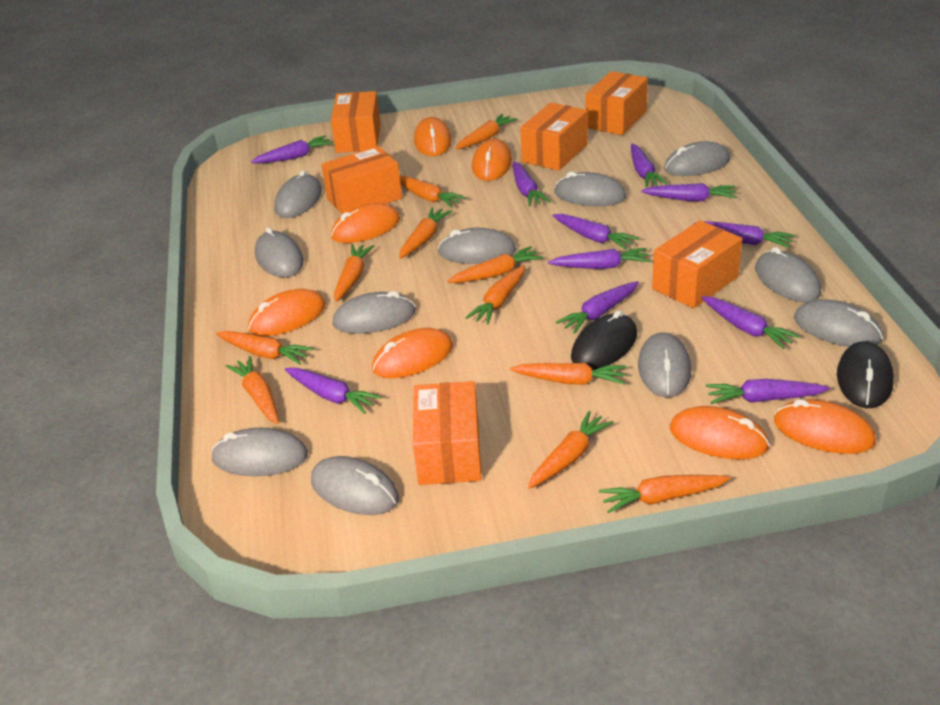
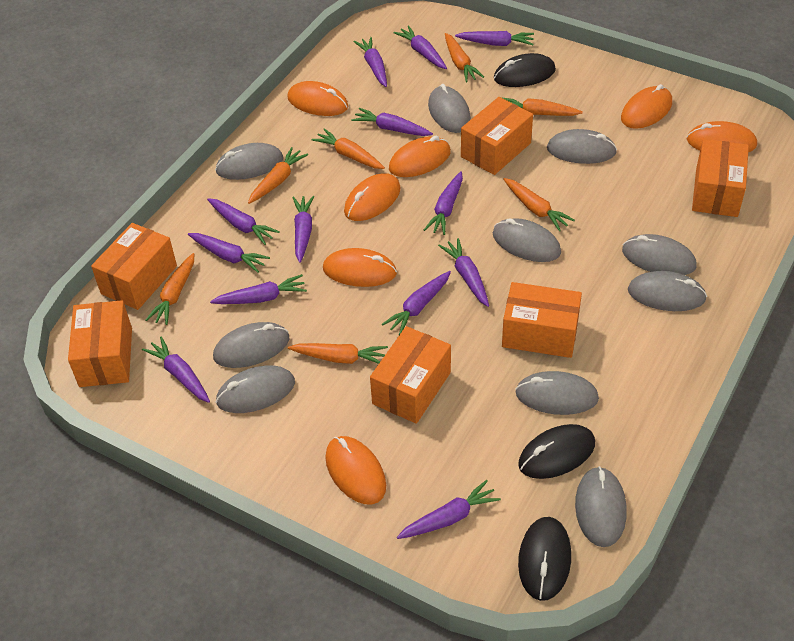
black mouse: [571,310,637,370] [837,341,894,408] = 2 -> [494,53,556,87] [518,424,595,479] [518,517,571,601] = 3
grey mouse: [211,428,308,476] [255,227,304,277] [274,170,322,218] [311,456,399,515] [332,291,416,334] [438,228,516,264] [554,172,626,206] [638,332,691,398] [664,141,730,176] [755,247,821,303] [794,299,883,347] = 11 -> [213,322,289,368] [215,143,283,180] [216,365,295,413] [428,84,471,133] [493,218,561,262] [515,371,599,415] [547,129,617,164] [575,466,627,547] [622,234,697,275] [628,271,707,311] = 10
orange carrot: [216,331,313,365] [225,356,279,424] [334,244,374,302] [399,207,452,259] [400,175,466,208] [447,246,543,283] [456,114,517,149] [465,265,525,325] [510,363,626,385] [528,411,614,489] [599,475,730,513] = 11 -> [146,253,194,325] [248,147,308,204] [288,343,388,364] [311,128,385,169] [445,33,484,82] [501,97,583,116] [503,178,575,231] = 7
purple carrot: [251,135,333,163] [285,368,381,414] [513,162,550,207] [548,248,651,269] [552,214,639,250] [556,281,639,334] [631,144,667,188] [641,183,737,201] [693,221,794,248] [702,296,800,349] [706,379,830,404] = 11 -> [142,336,210,403] [188,233,270,273] [207,198,280,245] [210,274,307,304] [292,196,314,263] [351,108,433,136] [354,37,387,87] [382,271,451,335] [393,25,447,69] [397,480,501,539] [424,171,463,235] [438,238,489,307] [455,31,534,46] = 13

